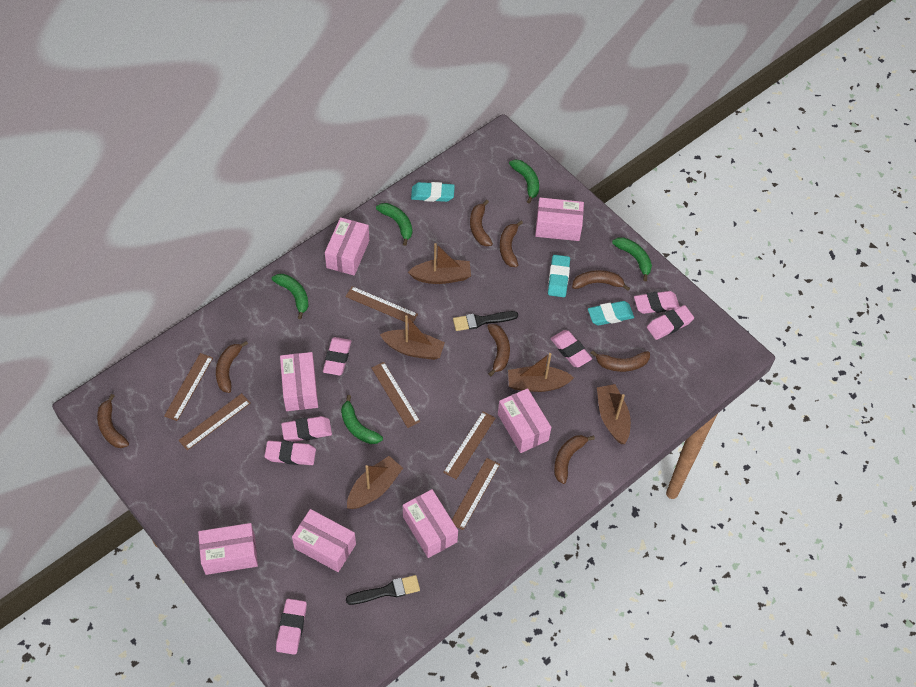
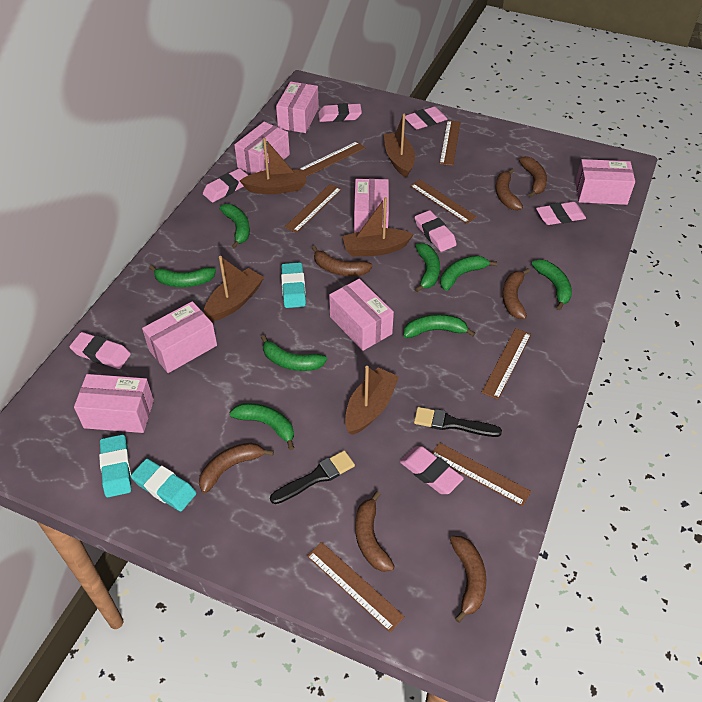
brown banana: [97,394,129,448] [216,341,248,393] [470,200,493,246] [487,324,510,377] [499,221,523,267] [554,435,595,484] [572,270,630,291] [591,350,650,372] = 8 -> [199,442,274,493] [312,246,373,276] [355,491,395,572] [450,536,486,623] [496,168,523,210] [502,268,530,319] [519,156,547,198] = 7
brown ruler: [164,353,213,421] [178,393,251,450] [345,286,418,322] [372,362,420,428] [443,411,495,479] [452,458,500,530] = 6 -> [285,184,342,233] [298,141,365,177] [307,542,405,632] [410,180,477,224] [432,442,531,506] [439,120,461,166] [481,328,531,400] = 7
green banana: [272,274,309,319] [341,395,383,444] [376,203,412,246] [509,159,539,203] [612,237,652,281] = 5 -> [149,265,216,287] [219,204,250,249] [230,403,294,450] [261,335,327,371] [404,314,475,338] [415,243,440,292] [440,256,497,291] [532,259,572,310] = 8

